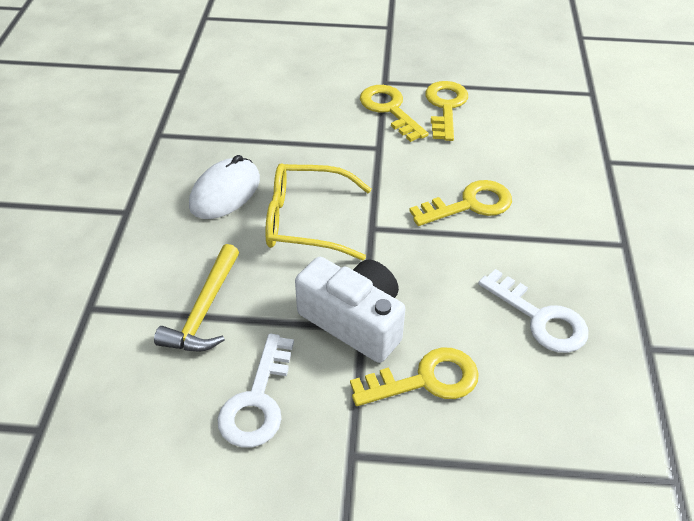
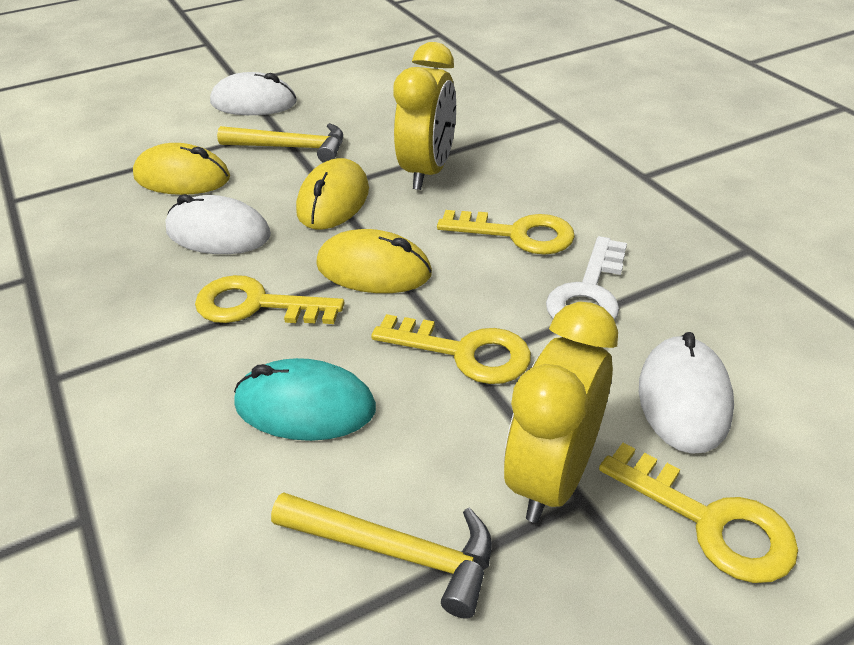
turquoise mouse: none = 0 -> [234,358,376,441] = 1
white camera: [295,257,405,363] = 1 -> none = 0
white key: [217,334,294,448] [478,269,588,353] = 2 -> [546,236,627,320] = 1
white mouse: [189,155,260,219] = 1 -> [165,194,271,254] [210,72,297,115] [639,332,734,454] = 3
yellow clock: none = 0 -> [393,42,456,190] [504,302,618,523] = 2
yellow glasses: [265,163,371,260] = 1 -> none = 0
yellow hammer: [154,244,239,351] = 1 -> [217,123,343,163] [271,492,492,619] = 2
yellow mouse: none = 0 -> [133,143,230,195] [296,158,369,229] [316,229,432,293] = 3

